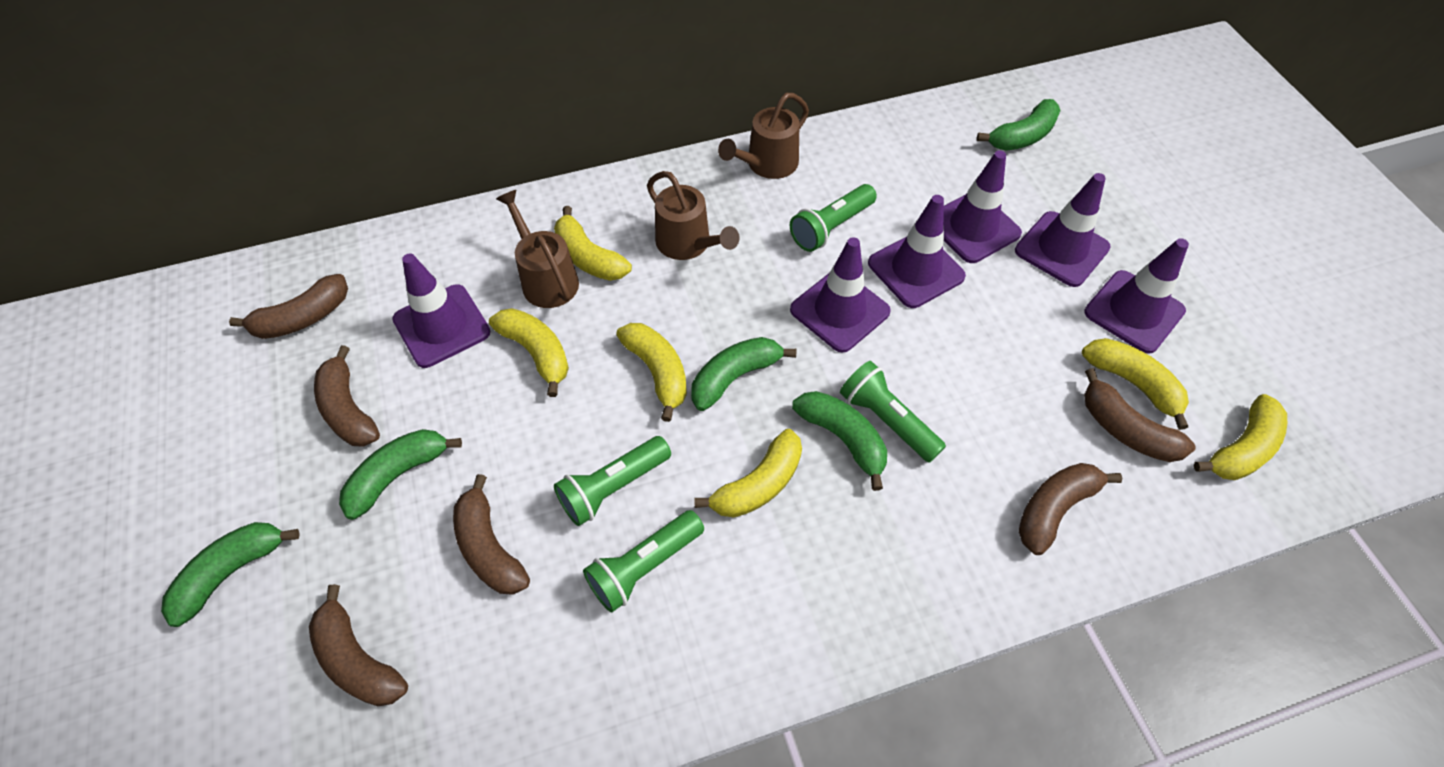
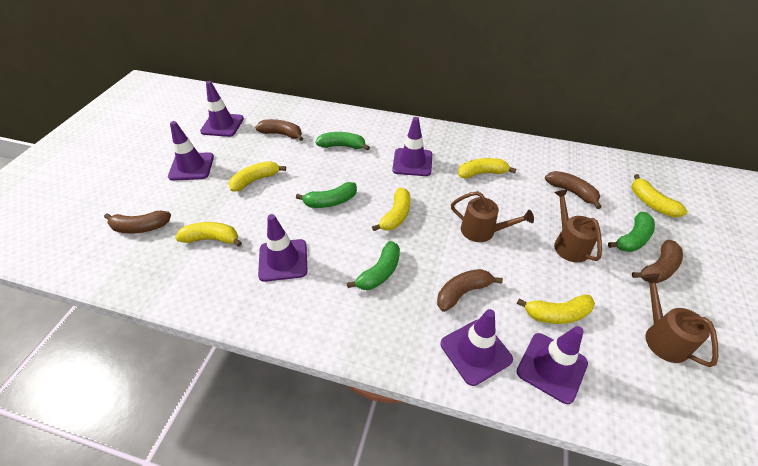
brown banana: [229,274,348,339] [309,584,408,706] [314,345,380,447] [453,474,530,595] [1019,463,1123,555] [1084,368,1196,462] = 6 -> [104,211,171,234] [255,119,304,141] [437,269,503,312] [545,171,601,209] [632,240,683,283] = 5
green banana: [161,522,300,627] [339,429,462,520] [691,337,797,411] [792,391,887,491] [977,99,1061,151] = 5 -> [296,182,357,208] [315,132,370,151] [347,241,400,290] [608,212,655,252] = 4
green flashlight: [554,436,671,526] [583,510,704,613] [790,184,877,252] [840,361,946,463] = 4 -> none = 0

